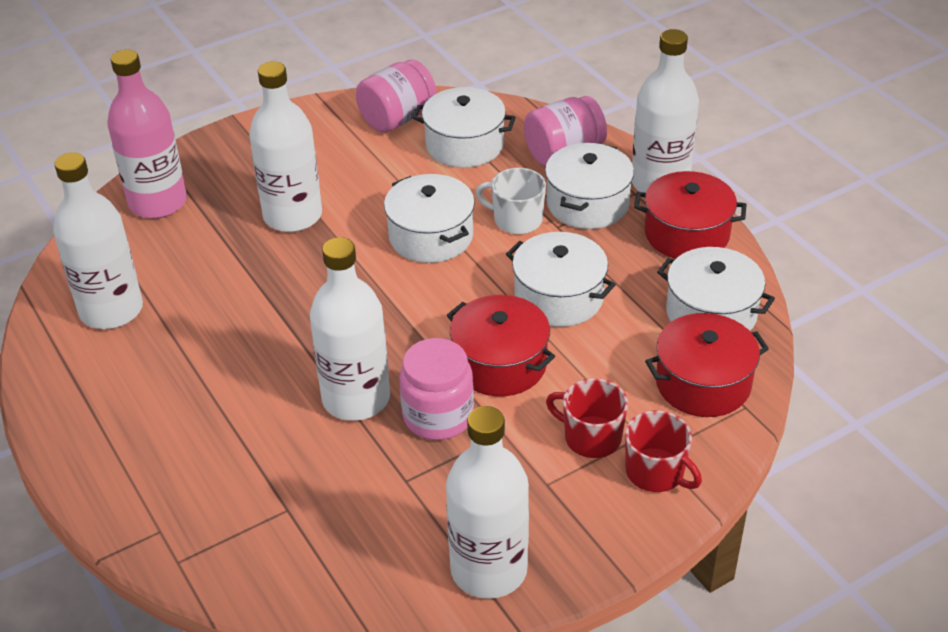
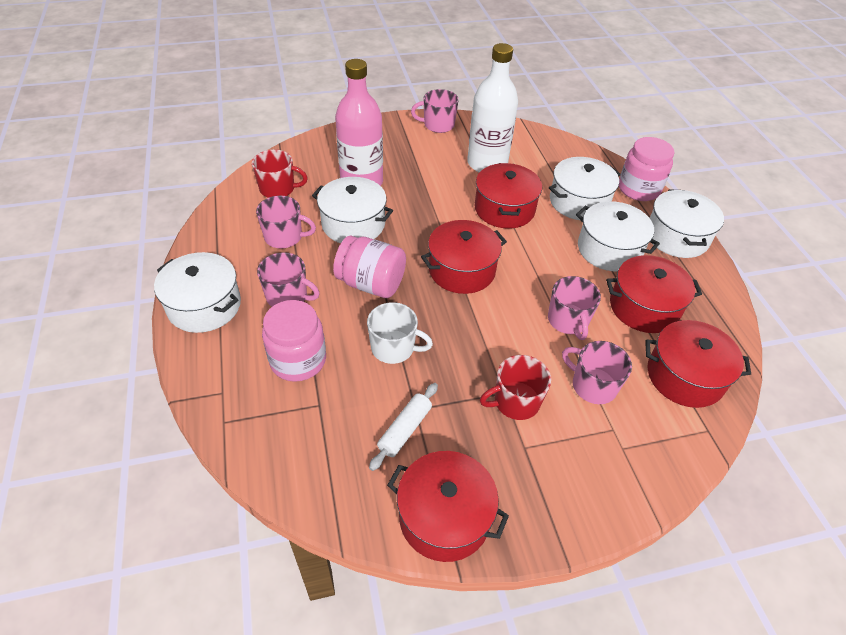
pink mug: none = 0 -> [256,196,316,248] [257,252,320,307] [411,89,459,133] [548,276,601,340] [562,341,632,404] = 5
red pot: [447,295,555,396] [634,171,747,259] [645,313,769,417] = 3 -> [387,451,509,562] [421,220,507,294] [474,163,542,229] [606,255,702,333] [645,320,751,408] = 5
white bottle: [53,152,143,329] [249,61,322,232] [310,237,390,421] [446,406,529,599] [632,29,699,193] = 5 -> [467,43,518,173] = 1
white rolling pin: none = 0 -> [369,383,438,471] = 1

